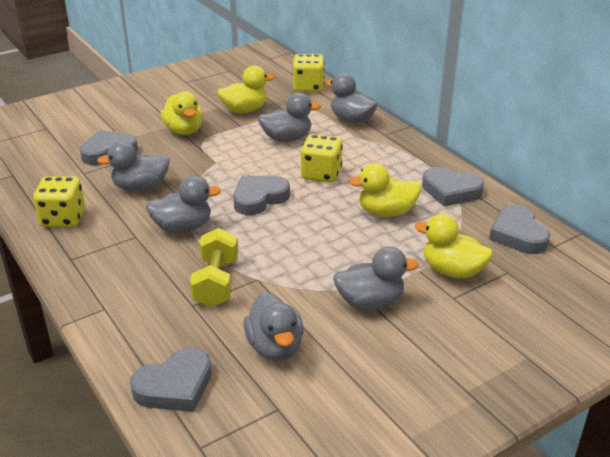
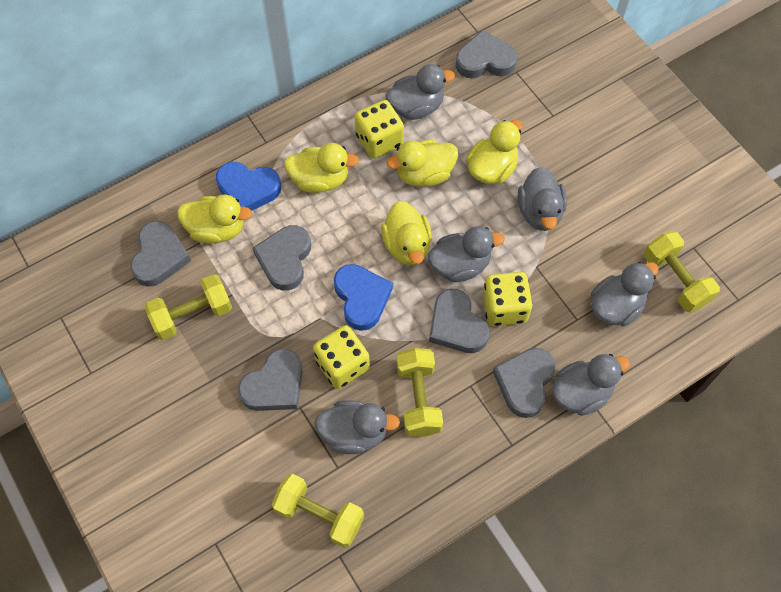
blue heart: none = 0 -> [216,162,281,211] [334,264,393,331] = 2
grey heart: [80,130,138,165] [130,348,212,412] [233,176,290,215] [422,167,484,206] [489,205,551,254] = 5 -> [130,221,191,287] [238,348,303,411] [253,225,311,291] [429,289,490,353] [456,30,517,78] [493,348,556,418] = 6
yellow duck: [161,92,203,135] [217,66,275,113] [349,164,422,217] [415,214,493,278] = 4 -> [177,195,252,243] [284,143,359,193] [381,201,432,265] [387,140,458,187] [466,120,523,184] = 5
yellow dumbbell: [190,228,238,307] = 1 -> [144,274,232,340] [272,474,364,548] [397,348,443,437] [644,231,720,312] = 4

